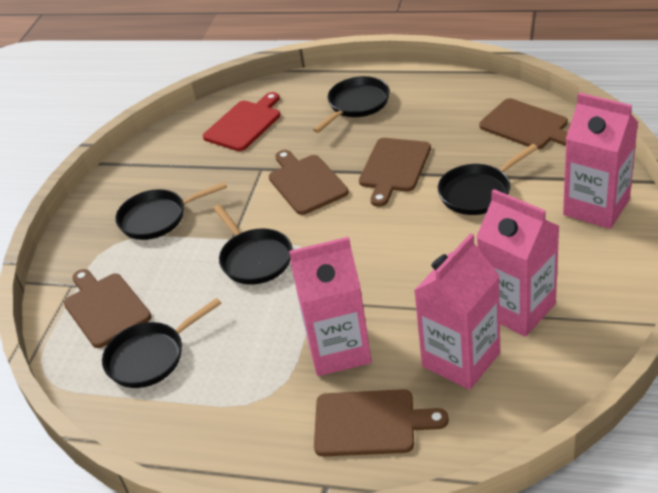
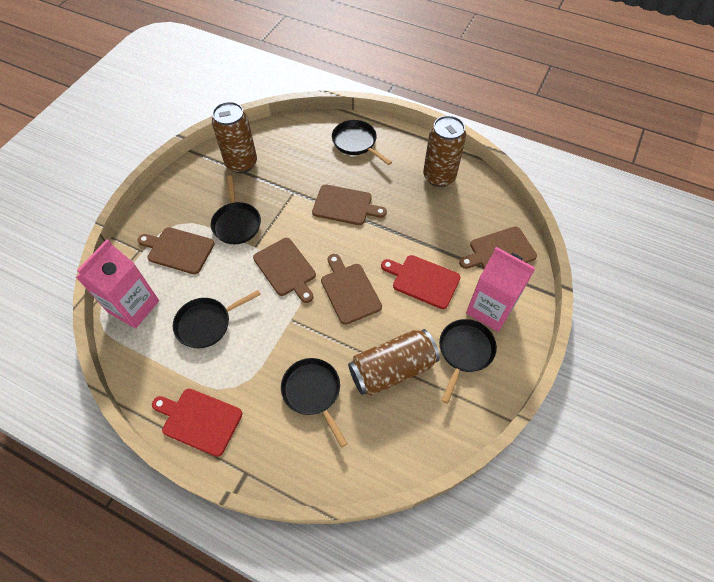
brown can: none = 0 -> [212,102,257,173] [348,329,440,396] [423,115,466,187] = 3
pink carton: [289,237,372,376] [414,233,500,390] [476,189,559,337] [563,93,638,229] = 4 -> [76,239,159,328] [466,247,535,332] = 2
red cutting board: [203,92,281,151] = 1 -> [152,389,242,457] [381,255,460,309] = 2

